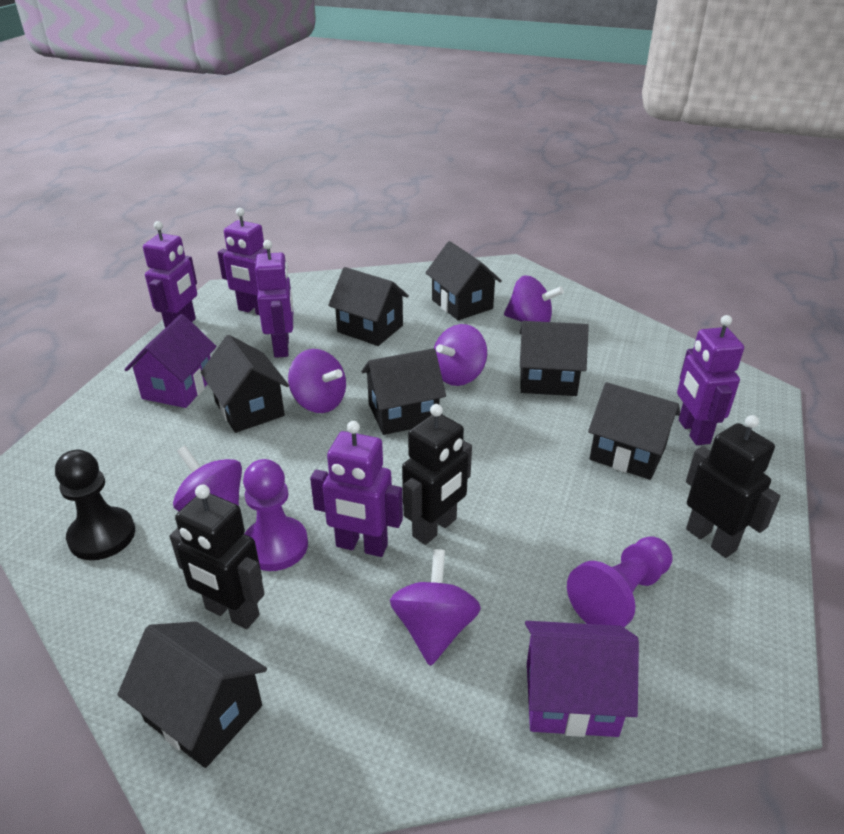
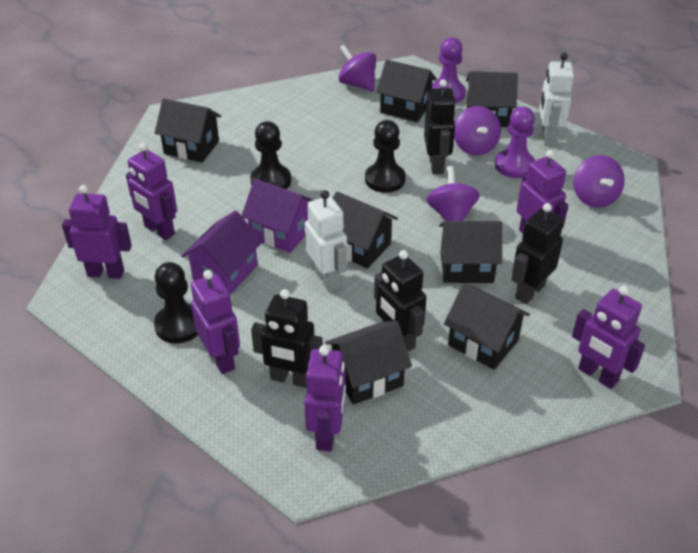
black pawn: [55,450,135,560] = 1 -> [154,262,198,343] [250,121,291,189] [365,120,406,193] = 3
black robot: [169,485,265,629] [402,404,472,545] [686,415,780,558] = 3 -> [251,289,323,388] [374,250,426,351] [424,79,456,174] [512,203,564,304] = 4
purple robot: [143,221,197,328] [217,208,267,315] [255,240,293,358] [310,421,403,557] [677,315,744,445] = 5 -> [62,185,132,279] [126,143,177,240] [191,270,240,374] [304,345,346,451] [517,150,568,234] [572,286,645,389] = 6
purple spinning top: [173,446,242,511] [288,349,346,413] [390,549,481,666] [434,324,487,386] [504,275,564,322] = 5 -> [338,45,376,92] [426,166,480,221] [454,106,501,155] [574,155,625,208] = 4
white robot: none = 0 -> [305,190,347,291] [540,53,574,146] = 2

